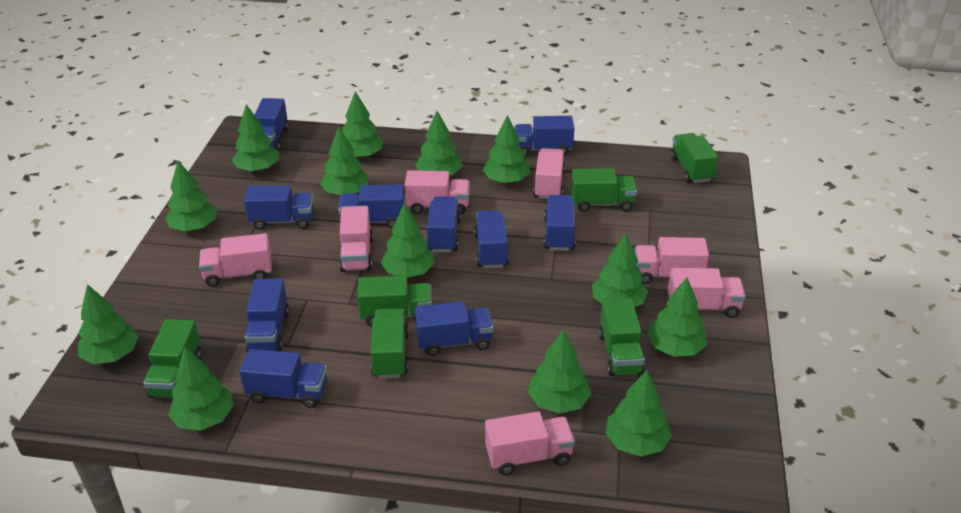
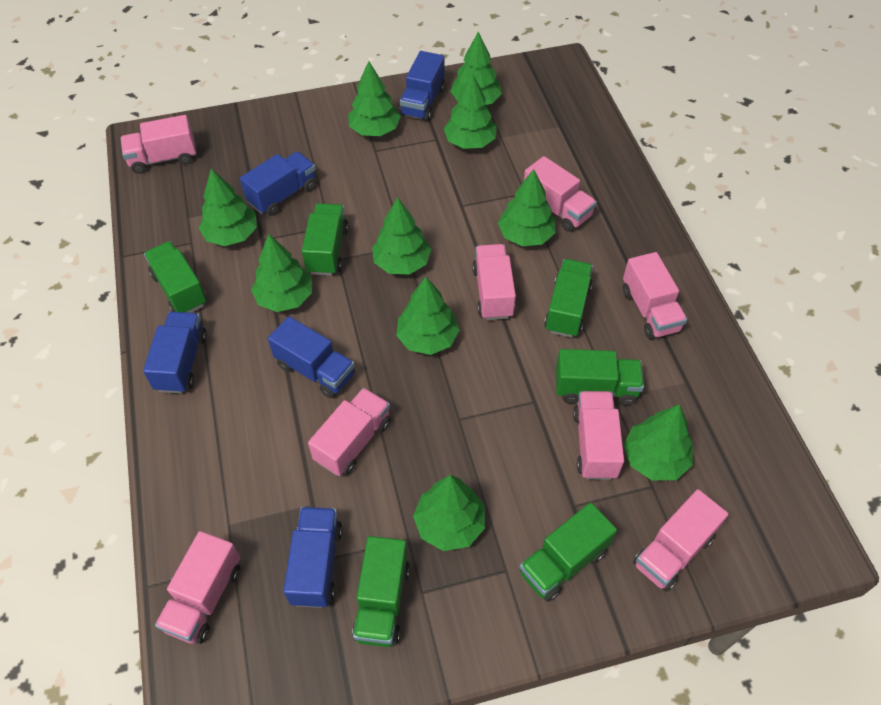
blue truck: [240,349,327,408] [244,185,314,230] [245,278,289,352] [254,98,289,151] [338,184,404,229] [415,301,493,356] [426,196,461,253] [474,210,509,268] [514,116,574,156] [544,195,576,251] = 10 -> [143,312,207,394] [240,152,316,216] [268,316,355,398] [283,507,342,608] [399,51,445,121] = 5
green tree: [78,284,139,364] [165,161,217,231] [168,346,234,431] [232,105,279,172] [320,127,369,195] [342,92,383,158] [381,204,435,278] [415,111,463,175] [483,115,530,184] [528,330,591,414] [592,233,648,307] [605,370,672,457] [647,277,707,357] = 13 -> [199,169,257,246] [251,234,312,312] [348,61,401,136] [372,197,431,274] [396,277,460,355] [413,475,485,551] [444,73,497,149] [450,31,502,105] [498,169,555,246] [623,404,693,480] = 10
pink truck: [199,233,272,287] [339,206,373,272] [405,170,470,214] [485,411,575,475] [533,148,565,199] [635,237,709,284] [668,268,746,318] = 7 -> [120,115,196,174] [155,531,241,644] [308,388,391,476] [472,244,516,320] [524,156,597,232] [573,391,624,480] [623,252,687,339] [633,489,728,592] = 8

